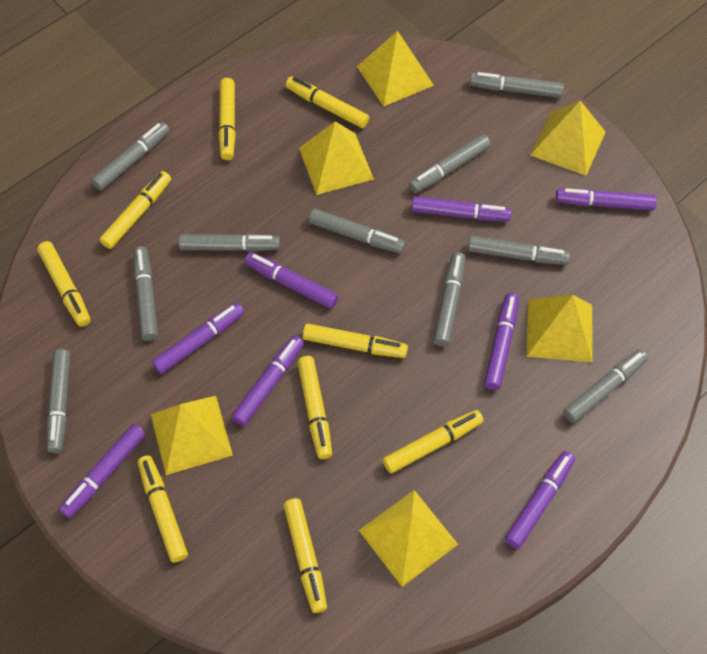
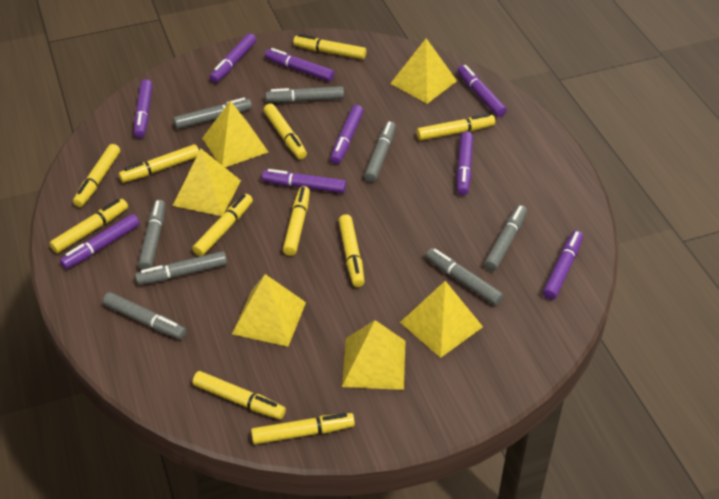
grey marker: [47,349,70,453] [91,122,170,191] [134,246,158,341] [178,234,280,252] [309,209,405,253] [409,134,491,193] [433,252,465,347] [468,236,570,265] [470,72,564,98] [563,349,648,423] = 10 -> [103,292,186,339] [135,251,227,285] [138,200,166,270] [173,98,252,129] [266,86,344,103] [364,121,396,182] [426,248,503,306] [484,205,527,271] = 8
purple marker: [59,424,146,518] [152,303,244,374] [232,336,304,426] [245,252,338,309] [411,197,511,221] [484,293,519,390] [505,451,575,549] [556,188,657,210] = 8 -> [60,214,140,269] [134,79,153,138] [209,33,256,83] [262,169,346,193] [265,48,334,81] [330,105,364,164] [457,65,507,117] [457,131,473,195] [543,230,583,300] = 9
yellow marker: [37,241,91,327] [99,171,171,249] [138,455,188,562] [219,78,236,160] [283,498,327,613] [285,76,369,128] [297,356,332,459] [303,324,408,358] [383,410,484,474] = 9 -> [49,199,128,253] [73,144,120,207] [119,144,199,183] [192,194,253,256] [192,371,286,420] [251,413,355,444] [264,103,307,159] [283,186,310,256] [293,34,366,59] [338,214,365,287] [417,113,495,141] = 11

